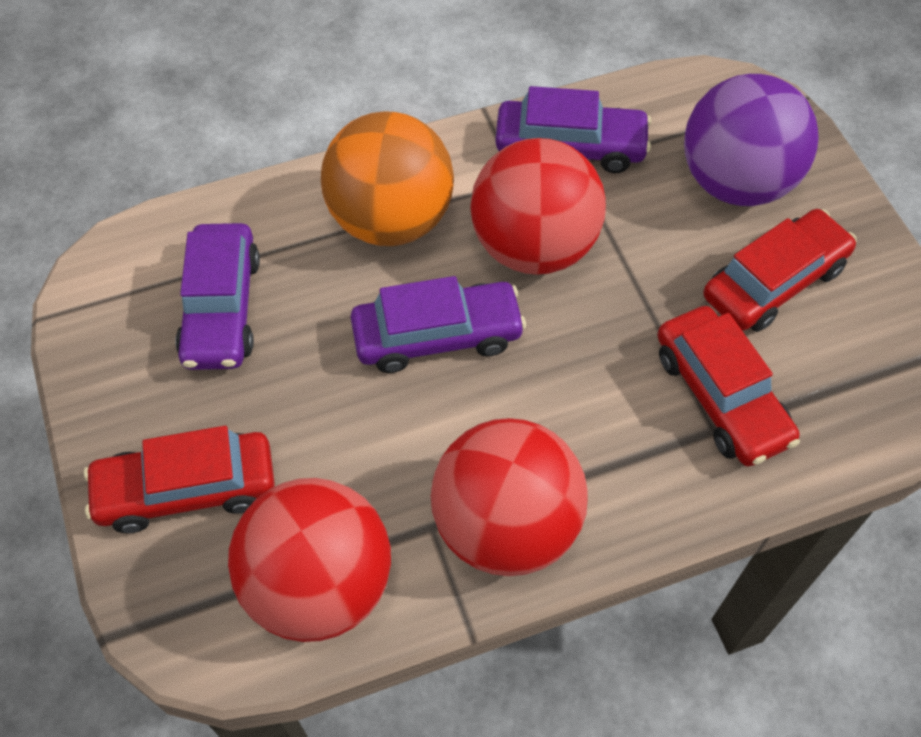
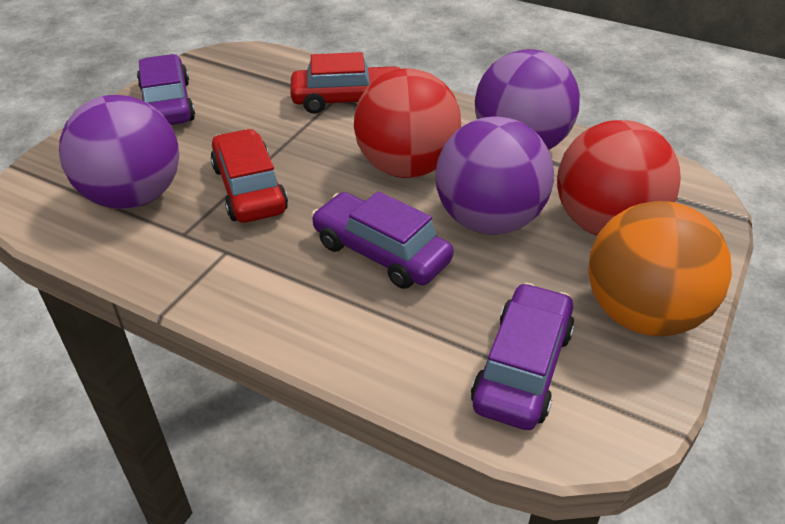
purple ball: [684,74,819,206] = 1 -> [59,95,179,209] [436,116,554,235] [475,49,580,150] = 3
red ball: [228,478,391,642] [431,418,588,576] [470,138,606,275] = 3 -> [354,68,461,178] [557,120,681,236] = 2
red car: [84,426,275,533] [657,306,800,466] [703,209,857,332] = 3 -> [210,129,288,223] [290,52,400,114] = 2

